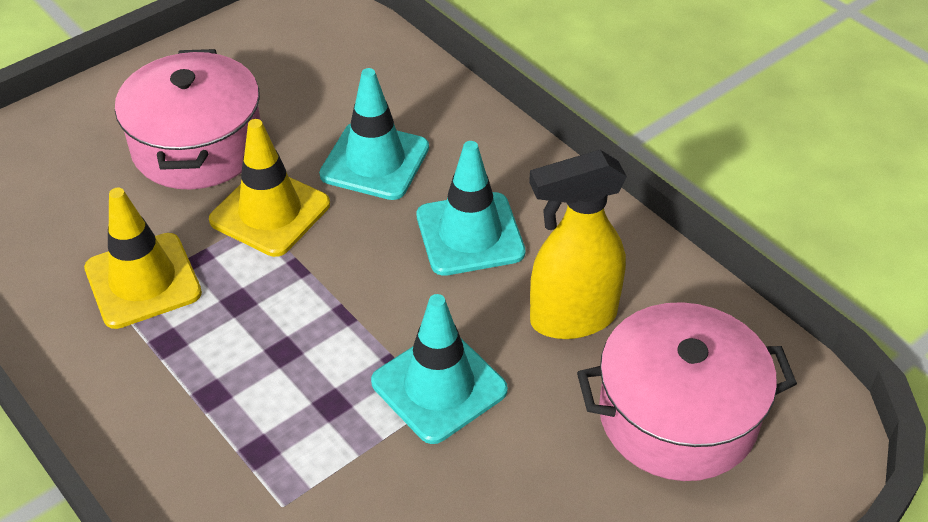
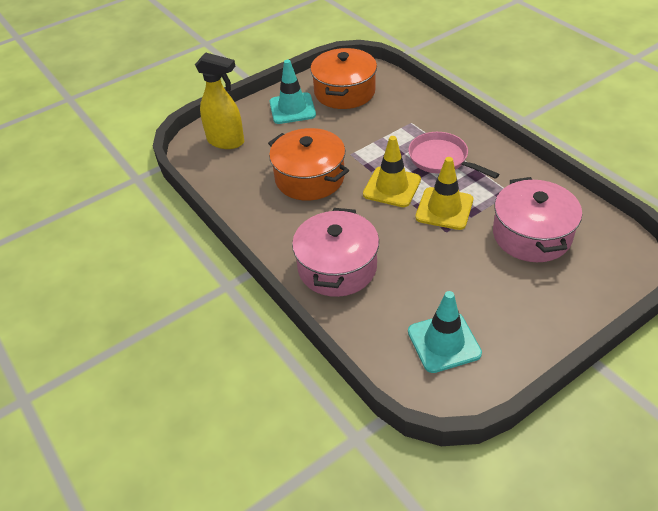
orange pot: none = 0 -> [268,128,349,201] [310,48,377,109] = 2
pink pan: none = 0 -> [408,132,499,179] = 1
turquoise traffic cone: [319,68,429,200] [371,294,508,444] [417,141,525,276] = 3 -> [270,60,316,124] [408,291,482,373] = 2

